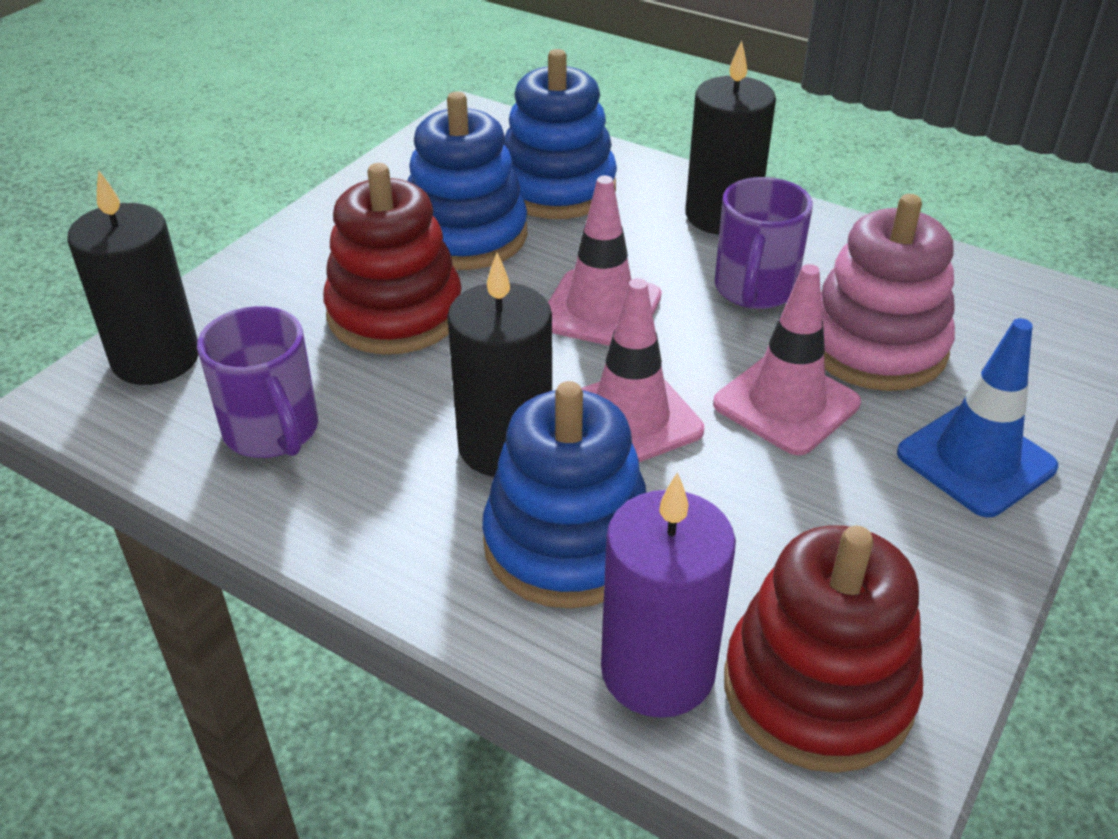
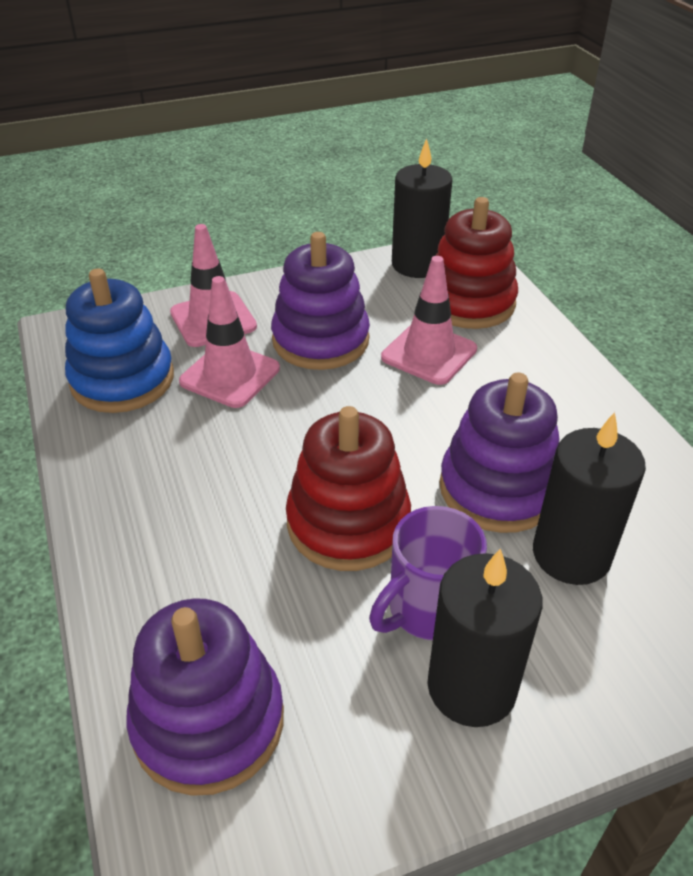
blue stacking toy: [407,92,527,270] [482,381,646,609] [504,49,617,219] = 3 -> [65,269,174,413] = 1
blue traffic cone: [897,318,1058,517] = 1 -> none = 0
pink stacking toy: [821,194,955,391] = 1 -> none = 0
purple candle: [601,472,736,718] = 1 -> none = 0
purple mug: [197,306,318,458] [714,177,813,309] = 2 -> [369,506,487,640] = 1
purple stacking toy: none = 0 -> [126,598,284,796] [271,232,370,370] [439,373,559,533] = 3

